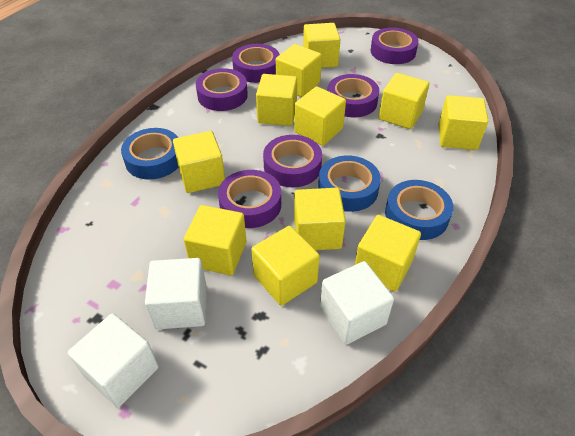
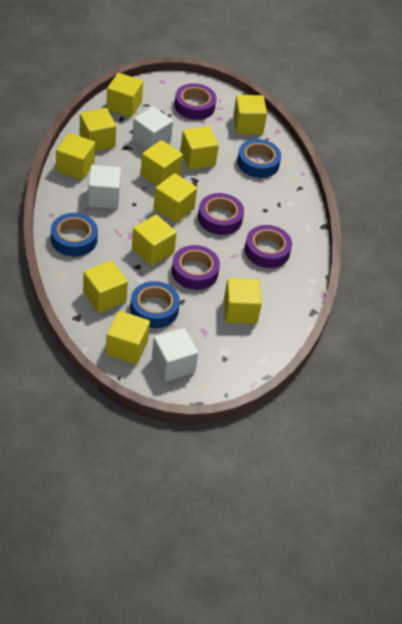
purple tape: [196,68,248,111] [218,170,281,228] [232,44,280,83] [263,135,322,187] [327,74,379,117] [370,28,419,64] = 6 -> [172,245,220,290] [175,83,216,120] [198,193,244,235] [245,225,292,268] = 4

